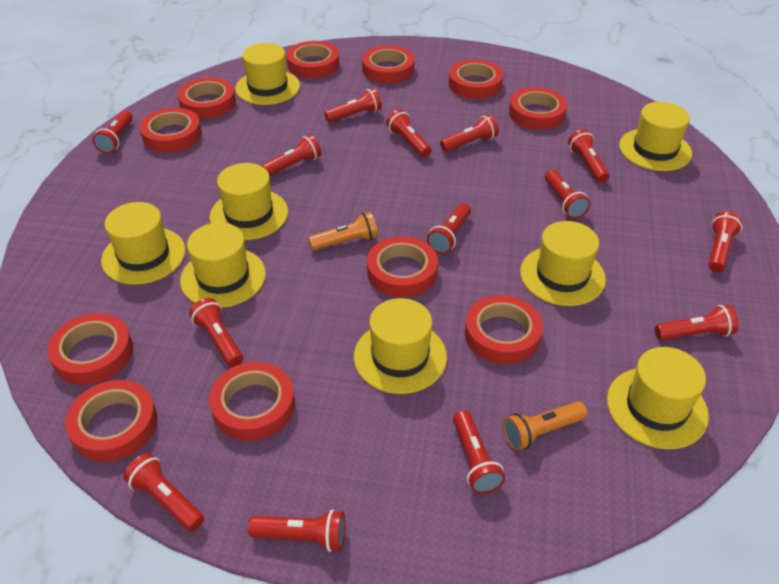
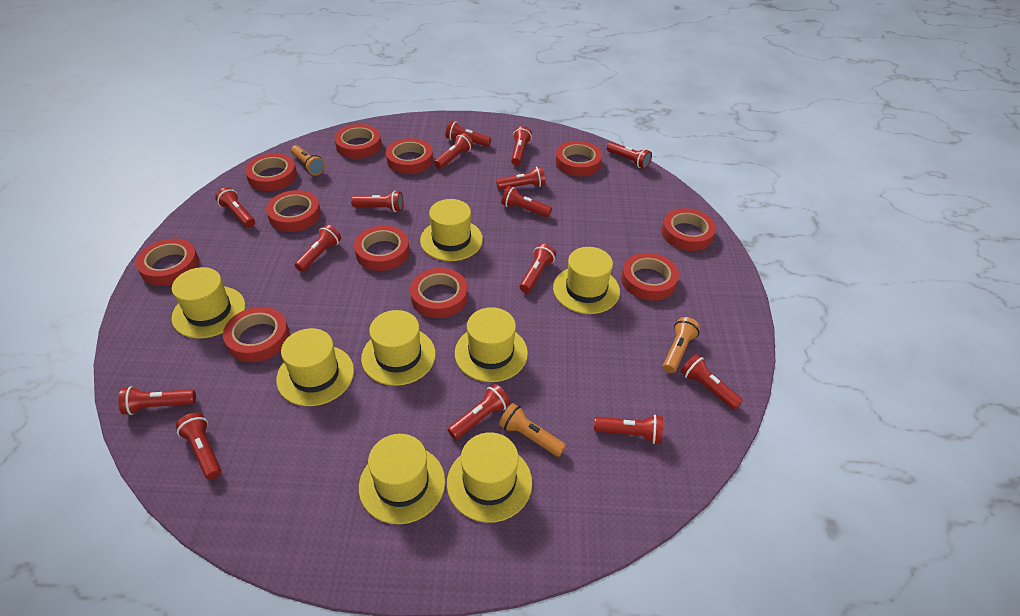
orange flashlight: [308,212,378,251] [503,401,587,451] = 2 -> [291,145,325,176] [499,403,566,457] [663,317,700,373] = 3
red flashlight: [92,111,133,154] [123,453,204,532] [189,298,243,367] [248,510,346,552] [262,134,321,176] [324,88,382,123] [386,109,431,158] [427,203,471,254] [440,115,499,152] [453,410,505,494] [545,170,590,219] [568,129,610,183] [655,305,739,341] [708,211,742,273] = 14 -> [118,386,196,415] [176,413,222,480] [215,187,255,228] [294,225,341,272] [351,191,403,212] [434,133,473,169] [446,121,491,147] [447,384,510,440] [496,166,545,190] [501,186,552,217] [511,126,532,165] [519,243,556,293] [594,415,663,444] [607,142,652,169] [681,354,743,410] = 15

